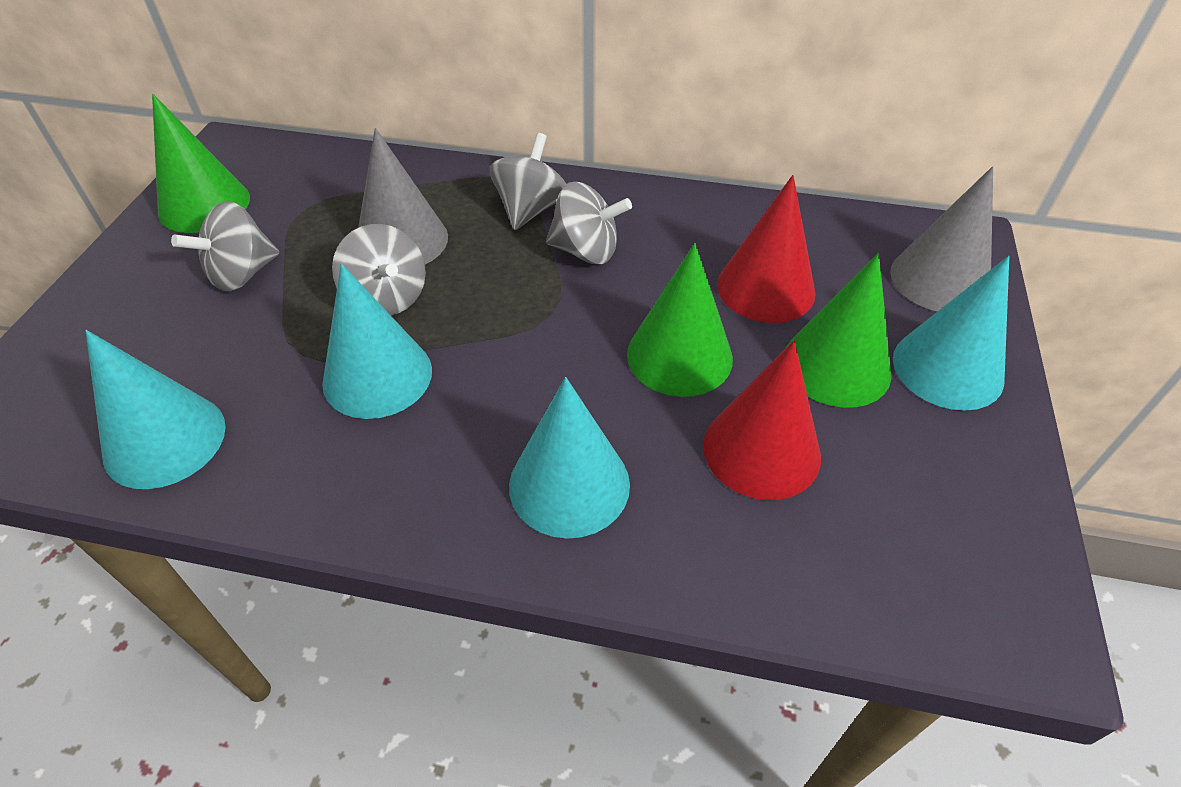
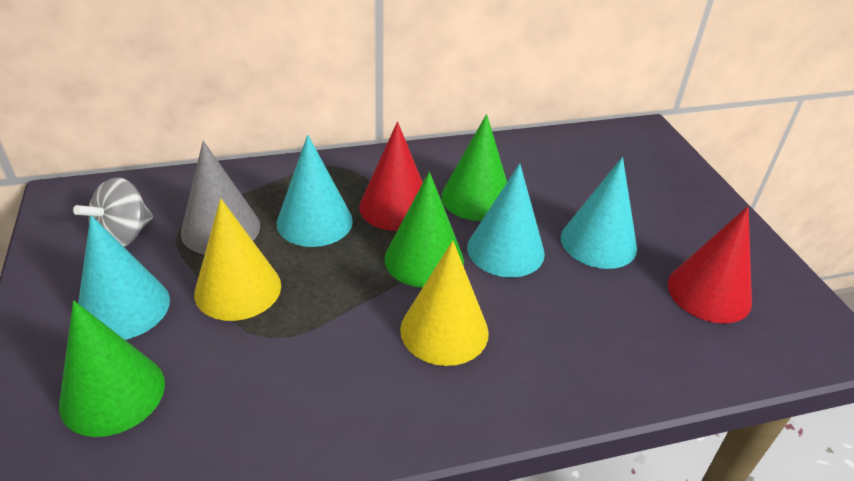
grey cone: [358,128,448,264] [890,166,993,312] = 2 -> [181,141,260,254] = 1
grey spinning top: [171,201,279,291] [332,224,426,316] [489,133,566,230] [546,182,632,264] = 4 -> [73,177,153,247] = 1
yellow cone: none = 0 -> [194,198,281,321] [400,241,489,366] = 2

